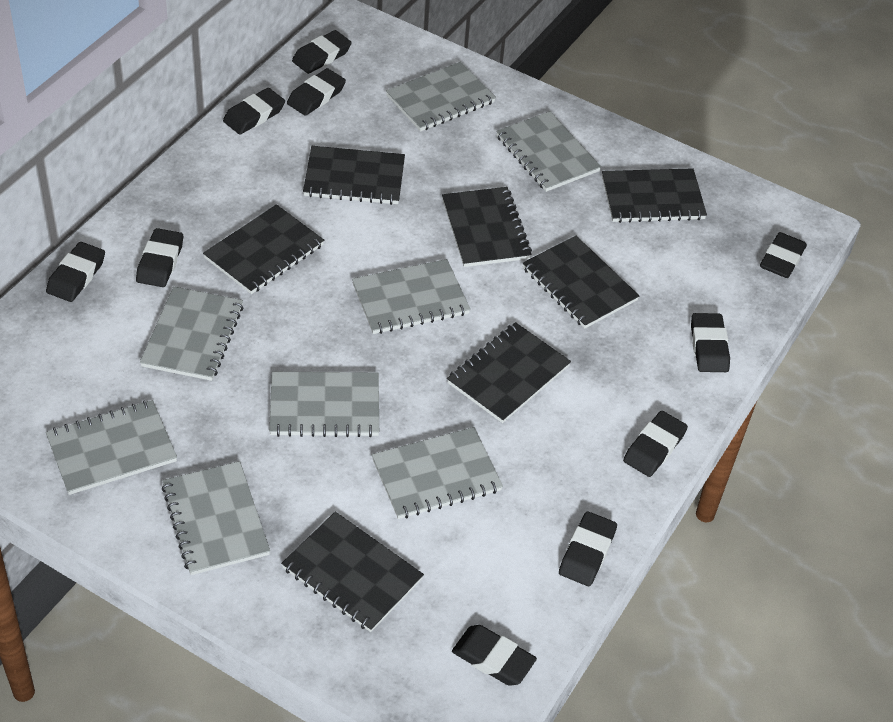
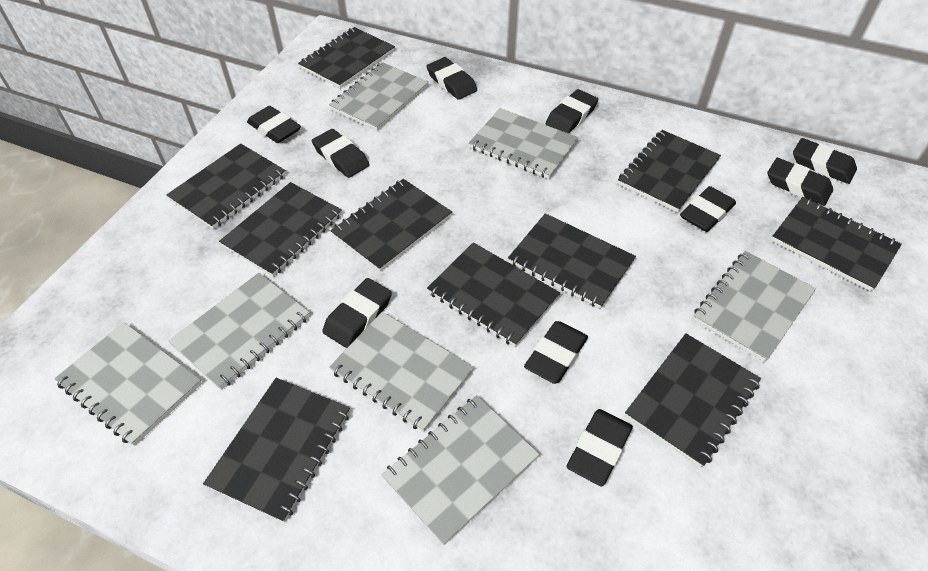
black notebook: [203,204,324,294] [281,512,424,632] [303,146,405,205] [442,187,532,267] [447,322,571,423] [522,236,639,329] [602,168,707,223] = 7 -> [166,144,286,229] [203,378,350,523] [219,182,342,277] [298,27,395,89] [330,179,452,272] [427,242,560,347] [508,213,636,309] [618,130,721,212] [625,333,761,468] [771,197,902,292] = 10
grey notebook: [46,400,177,495] [140,286,243,381] [162,461,270,575] [269,372,379,437] [352,259,470,334] [372,427,503,519] [386,62,496,132] [496,111,601,192] = 8 -> [54,322,202,446] [169,273,310,390] [329,62,429,131] [329,312,474,432] [382,395,539,545] [469,108,579,179] [693,251,816,362] = 7

